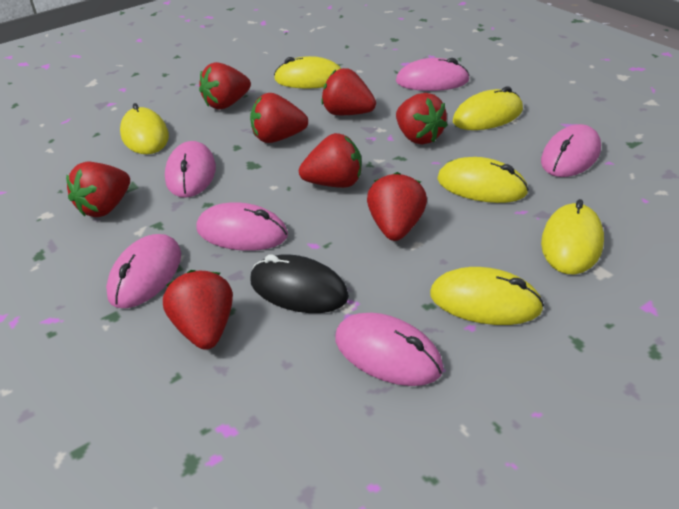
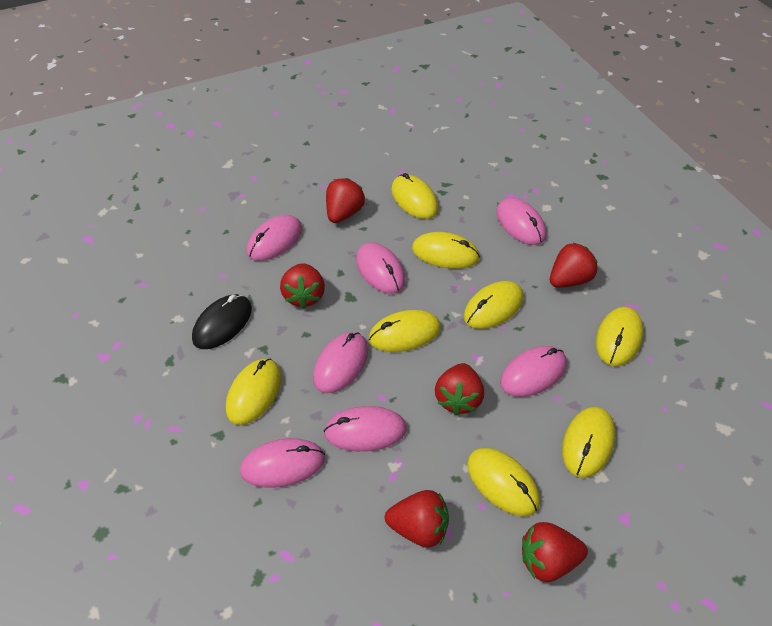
pink mouse: [106,234,181,308] [165,141,216,198] [196,202,288,251] [336,313,443,386] [396,58,470,91] [541,124,601,177] = 6 -> [240,438,325,488] [247,215,302,261] [313,332,368,393] [324,406,407,452] [356,242,406,294] [496,198,546,245] [500,346,567,397] = 7
red strawberry: [66,162,130,217] [163,270,233,350] [199,62,251,110] [250,93,308,143] [299,133,361,188] [321,68,376,115] [367,172,427,241] [396,93,448,145] = 8 -> [280,263,325,309] [326,178,365,223] [385,490,449,548] [435,363,484,415] [522,522,588,582] [550,243,597,288] = 6
yellow mouse: [120,103,169,154] [274,56,341,89] [430,267,544,325] [437,157,529,203] [453,86,523,130] [541,199,604,275] = 6 -> [226,359,282,425] [369,310,441,352] [391,173,438,219] [412,232,480,269] [464,281,524,329] [467,448,540,516] [562,407,615,478] [596,307,643,366] = 8

